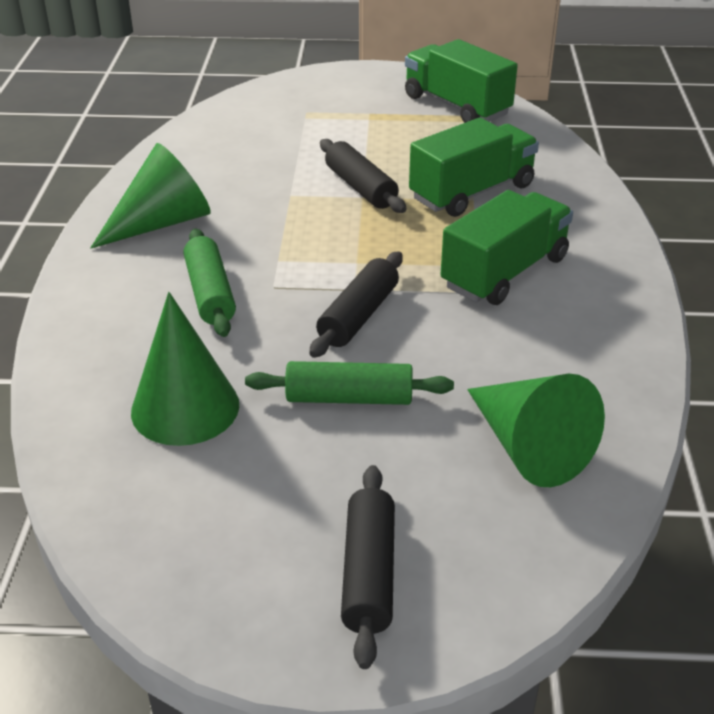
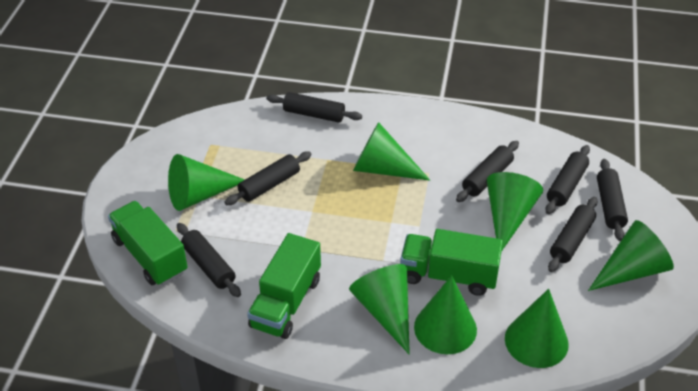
black rolling pin: [309,251,403,358] [320,139,407,213] [341,465,395,669] = 3 -> [177,223,241,297] [224,151,312,205] [266,92,362,123] [456,141,519,202] [545,145,590,214] [548,197,598,272] [597,159,628,241] = 7
green cone: [90,143,211,248] [131,292,239,446] [467,374,605,487] = 3 -> [168,154,245,211] [349,264,410,355] [353,122,430,181] [414,275,477,354] [487,172,543,252] [505,289,569,368] [588,220,674,291] = 7
green rolling pin: [183,228,236,337] [245,361,454,405] = 2 -> none = 0

